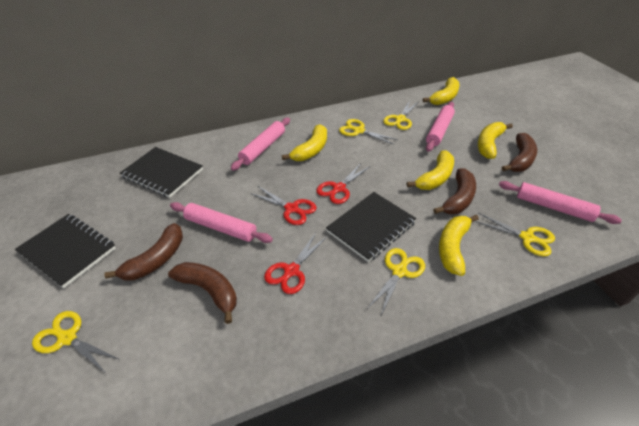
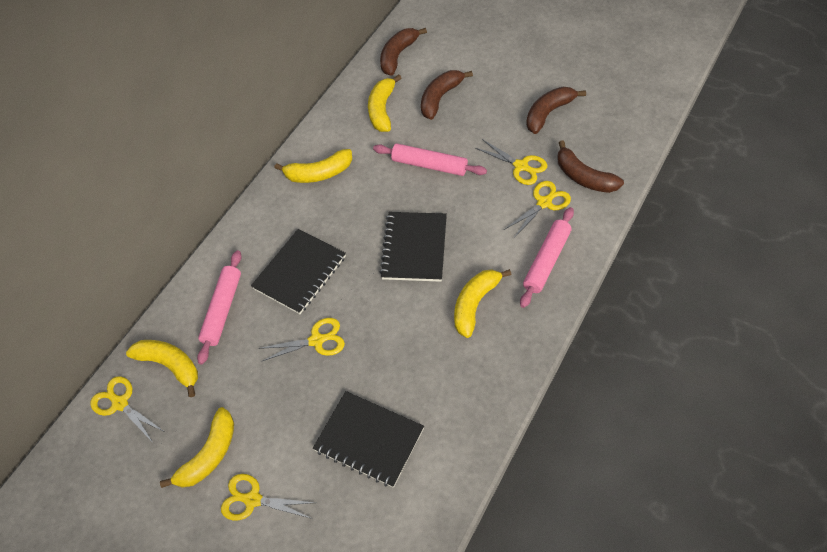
pink rolling pin: [170,202,273,243] [231,117,290,171] [426,102,455,152] [499,181,622,224] = 4 -> [197,250,242,365] [373,143,487,176] [520,207,574,308] = 3
red scissors: [250,186,317,225] [264,233,327,294] [316,163,370,204] = 3 -> none = 0

